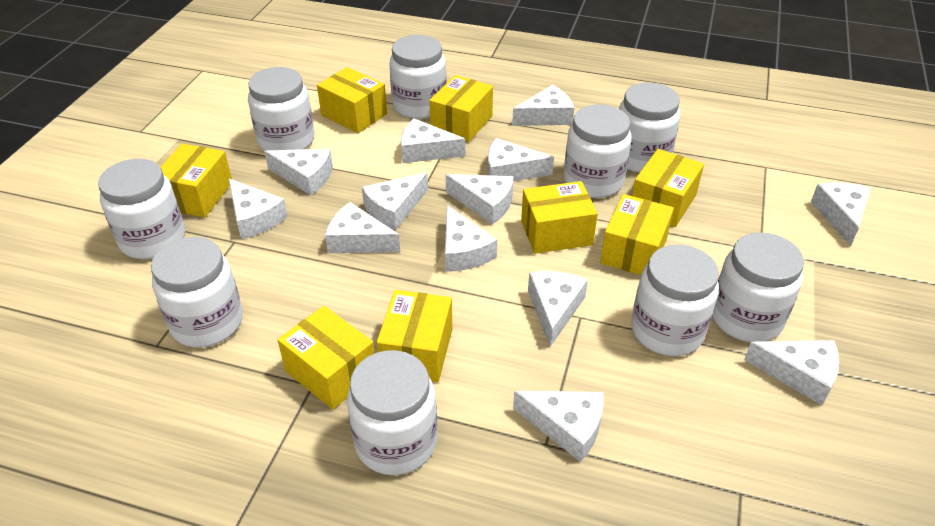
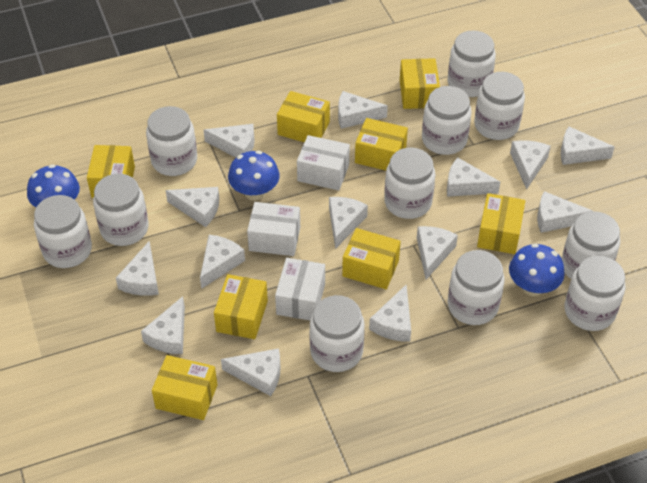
blue mushroom: none = 0 -> [27,164,80,207] [228,151,279,201] [509,243,565,296] = 3
white box: none = 0 -> [247,202,300,256] [275,258,325,320] [297,135,350,190] = 3
white cheese: [229,179,288,239] [264,149,333,195] [325,202,400,253] [362,172,428,230] [401,118,465,163] [445,205,497,272] [446,174,514,224] [488,138,554,181] [512,85,574,126] [513,391,604,462] [528,271,588,347] [744,340,839,406] [811,182,871,246] = 13 -> [116,241,159,296] [141,296,185,354] [165,187,219,227] [200,235,245,289] [203,124,255,158] [221,348,280,396] [329,197,368,249] [338,91,388,129] [369,284,411,342] [417,226,458,280] [447,158,500,197] [510,140,551,190] [537,191,593,233] [561,126,615,165] = 14
white jar: [98,159,185,259] [151,237,243,348] [248,67,314,151] [347,350,437,475] [389,35,447,119] [564,105,632,198] [619,83,680,173] [631,245,719,356] [712,232,804,342] = 9 -> [34,195,92,268] [93,174,149,246] [146,106,197,176] [309,295,365,372] [384,147,435,219] [422,86,472,155] [448,31,496,97] [448,250,505,325] [474,72,525,140] [562,211,620,279] [565,256,625,331] = 11

